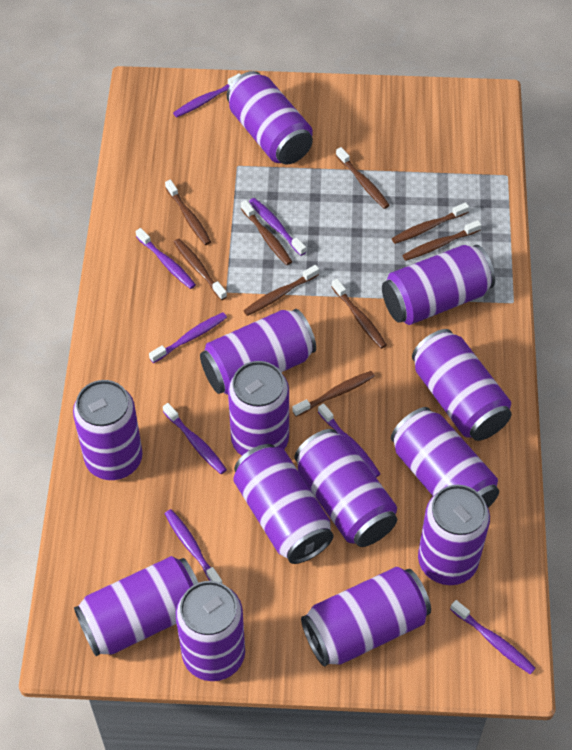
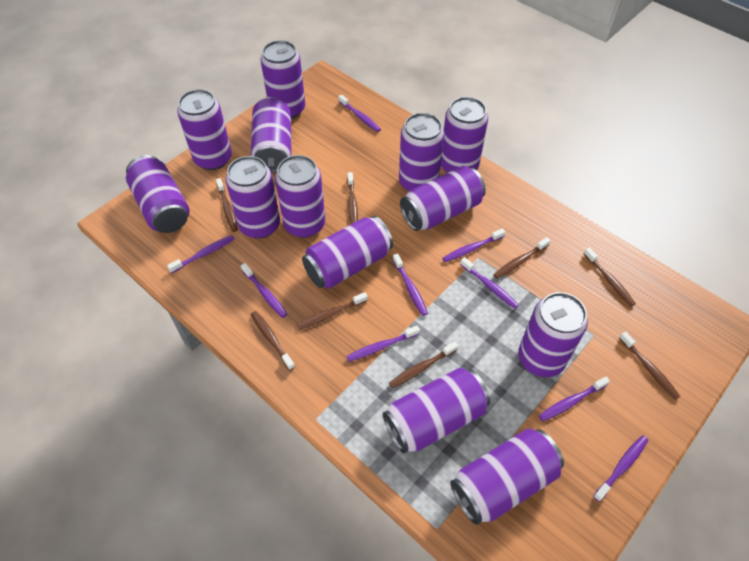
brown toothbrush: [165,180,211,245] [173,239,227,300] [241,200,292,265] [243,265,319,316] [292,371,375,417] [331,279,387,349] [336,147,390,209] [392,202,469,244] [402,220,481,261] = 9 -> [216,178,238,232] [251,311,295,370] [297,292,368,330] [347,172,358,224] [389,342,458,388] [493,237,551,279] [584,247,636,306] [619,332,681,400] = 8
purple toothbrush: [136,228,196,289] [149,312,227,363] [163,403,227,474] [165,509,222,583] [173,73,241,117] [249,198,306,256] [318,403,380,477] [450,600,536,674] = 8 -> [167,235,235,273] [241,263,287,318] [338,94,381,132] [346,325,420,362] [393,254,428,316] [442,228,505,262] [460,257,519,309] [539,376,610,421] [593,436,648,502] = 9

